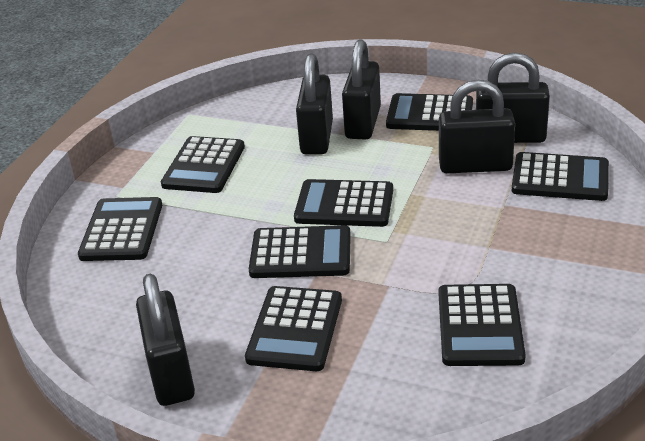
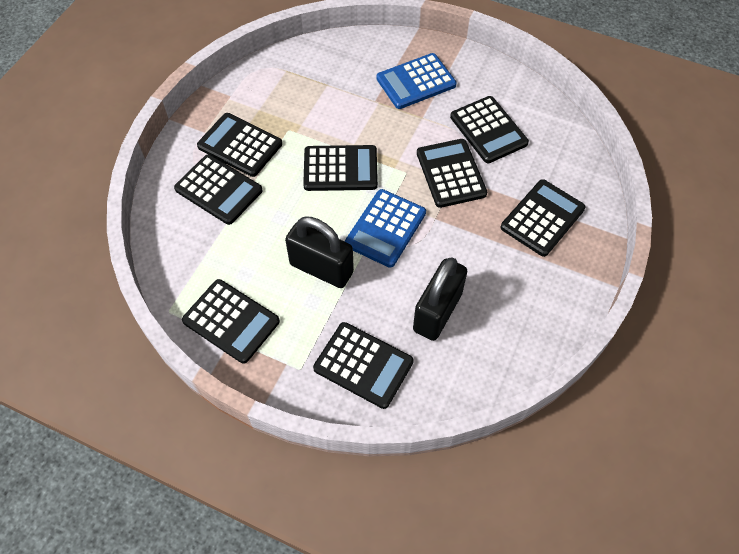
black padlock: [136,273,195,406] [296,53,333,155] [342,39,381,140] [439,80,515,173] [476,52,550,143] = 5 -> [285,217,354,288] [413,257,467,341] = 2
blue calculator: none = 0 -> [345,189,426,268] [377,53,456,109] = 2

